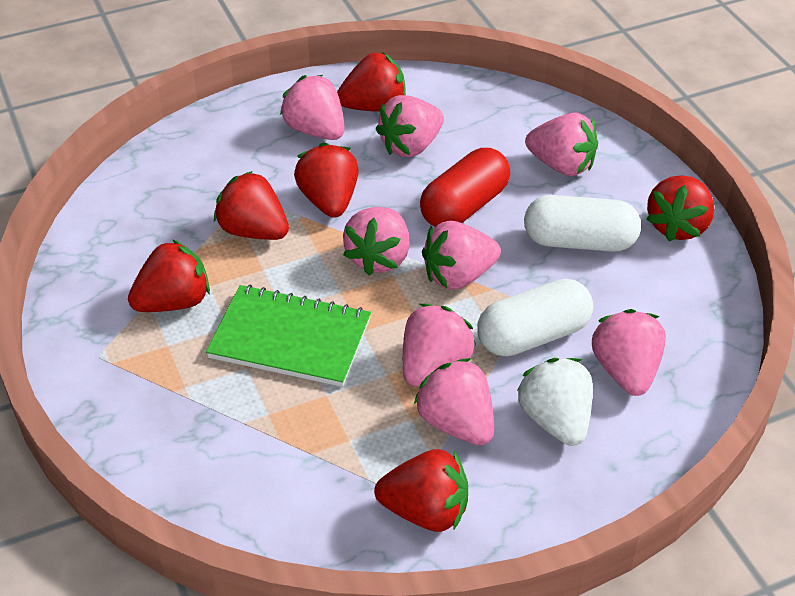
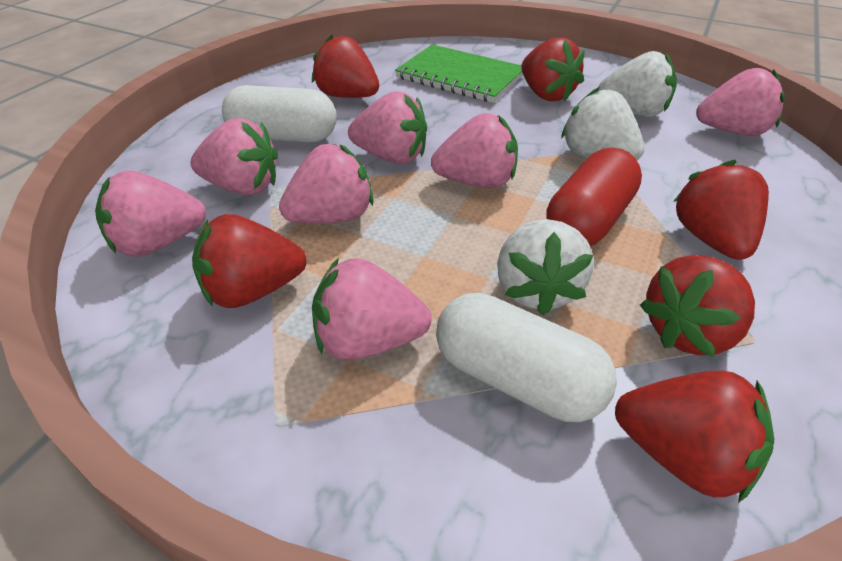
pink strawberry: [280,75,345,140] [343,207,410,276] [376,95,444,157] [403,304,476,387] [414,358,494,445] [422,221,501,290] [525,112,598,176] [592,309,666,396] = 8 -> [95,170,206,257] [191,118,278,195] [279,144,374,224] [312,258,432,360] [348,91,427,164] [431,113,518,188] [696,68,785,136] = 7
white strawberry: [517,358,593,446] = 1 -> [497,219,594,316] [561,87,644,160] [598,51,677,117] = 3

